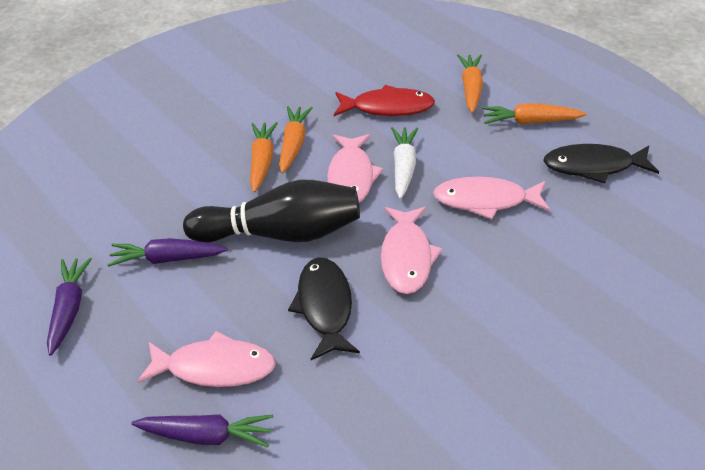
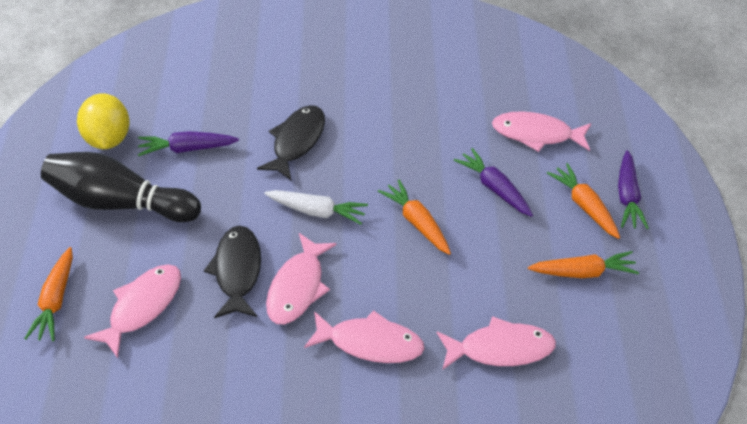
pink fish: [137,331,276,387] [327,134,383,203] [381,207,443,294] [433,177,550,220] = 4 -> [84,264,181,358] [266,233,337,324] [304,310,425,363] [437,316,556,370] [492,111,592,152] = 5
red fish: [334,85,435,116] = 1 -> none = 0
yellow lemon: none = 0 -> [77,93,130,149] = 1

